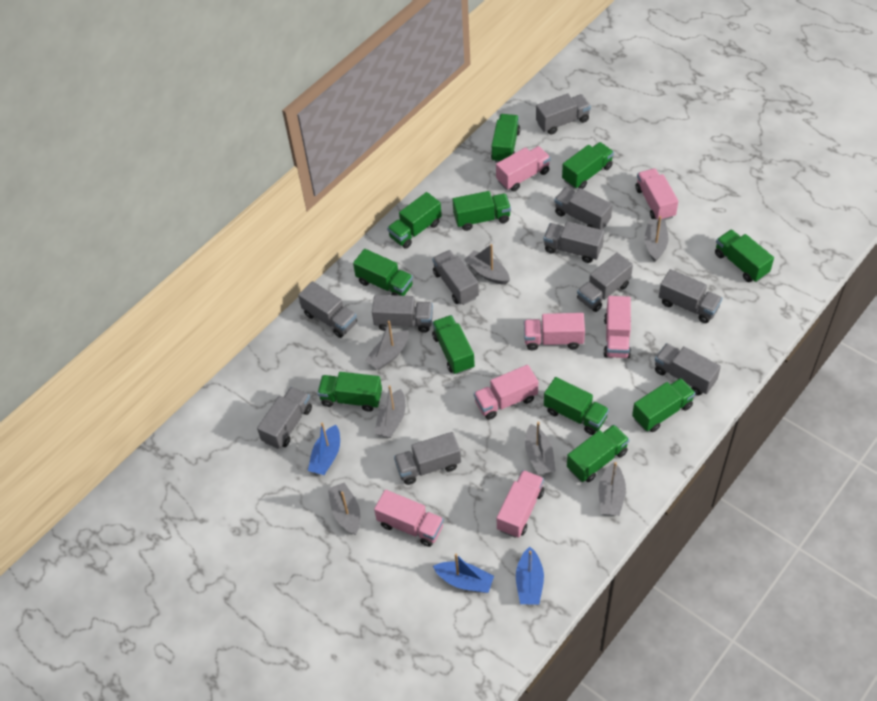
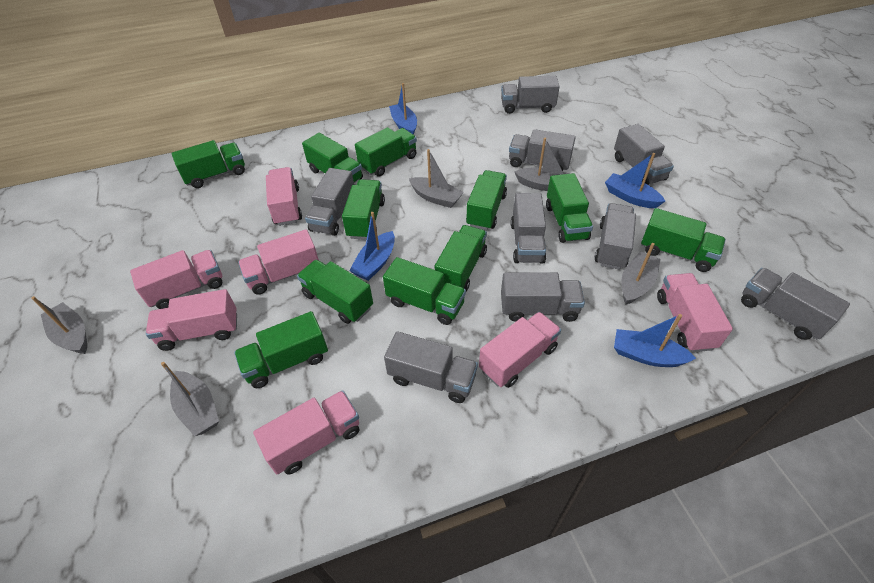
blue boat: [308,423,340,475] [433,554,494,593] [516,547,544,605] = 3 -> [349,212,395,281] [389,83,417,135] [605,153,665,208] [614,314,696,367] = 4
grey boat: [328,482,360,535] [365,321,409,370] [374,385,405,438] [464,244,510,284] [525,422,556,475] [599,462,626,516] [645,216,668,262] = 7 -> [31,296,87,354] [161,362,219,436] [409,149,464,208] [514,138,569,191] [622,243,661,305] = 5
grey truck: [257,387,312,449] [298,281,357,338] [372,295,433,333] [394,432,461,485] [432,250,479,305] [536,93,591,135] [544,221,604,263] [554,187,612,230] [577,253,633,312] [655,343,721,395] [659,269,722,323] = 11 -> [305,168,354,236] [384,331,478,403] [501,76,560,114] [501,272,585,322] [509,129,576,171] [511,193,546,264] [595,203,636,270] [614,124,674,185] [741,268,850,340] = 9

